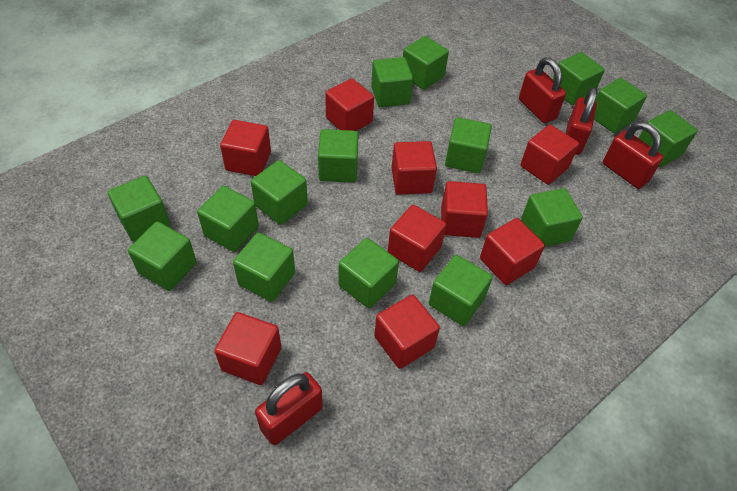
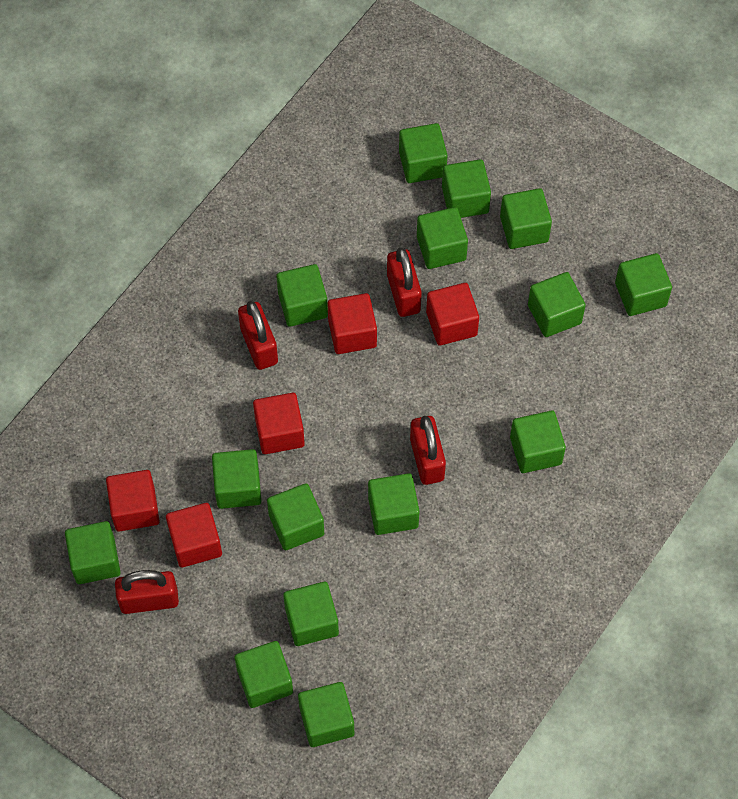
red cube: [214,312,281,385] [220,120,271,176] [325,78,374,131] [374,295,440,369] [388,205,446,272] [392,141,437,195] [441,181,488,238] [480,218,545,285] [520,125,579,185] = 9 -> [106,470,159,532] [166,503,222,568] [253,393,305,454] [327,293,377,354] [426,283,479,346] = 5

